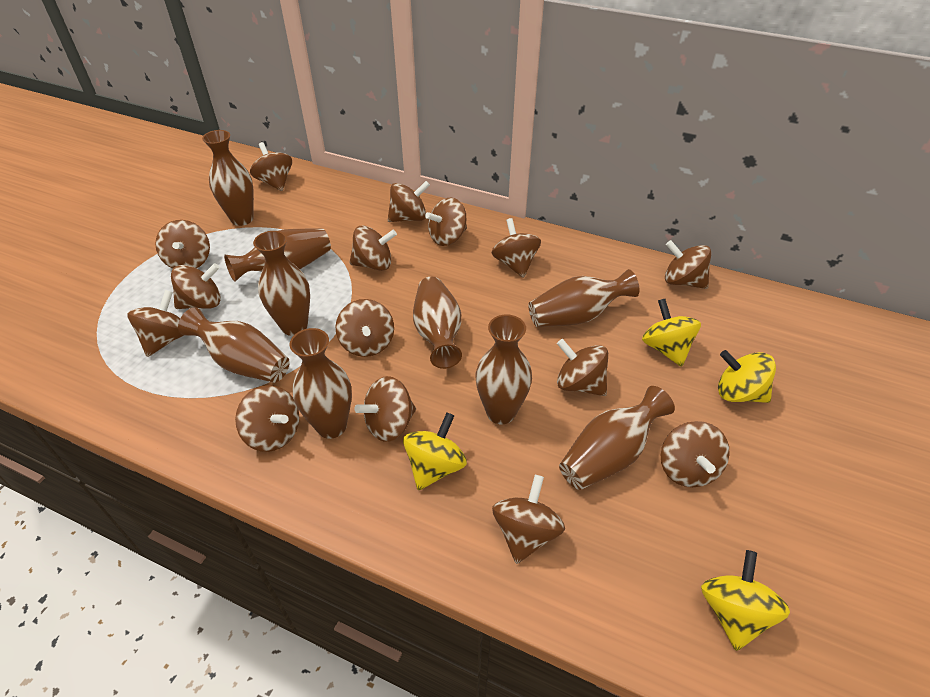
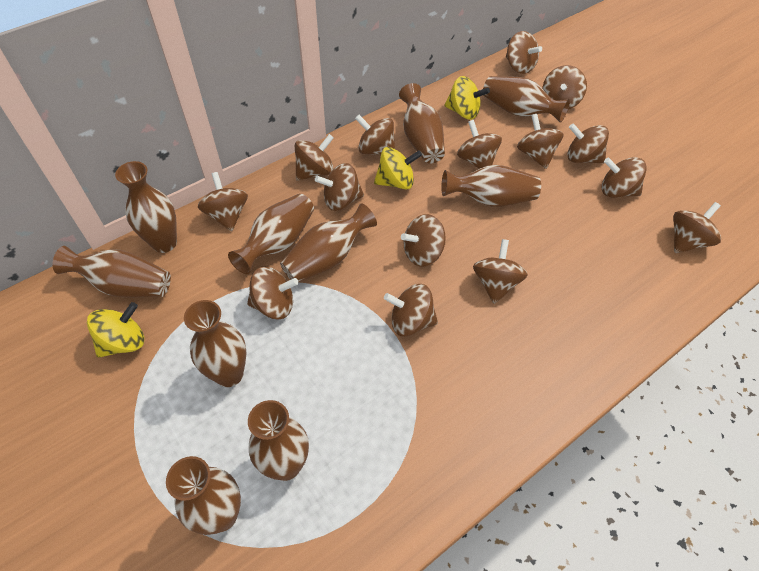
brown vase: [178,307,290,383] [202,130,254,226] [224,228,331,282] [253,231,310,336] [290,328,352,439] [413,277,462,369] [476,315,532,424] [528,269,639,327] [559,386,675,490] = 9 -> [53,246,171,297] [115,161,177,253] [166,456,241,535] [184,300,247,387] [228,194,314,274] [248,400,309,481] [280,203,377,282] [399,83,445,164] [441,165,541,207] [483,76,570,123] = 10
yellow spinning top: [403,413,467,490] [642,299,701,367] [701,550,790,651] [718,350,776,403] = 4 -> [87,302,144,358] [374,147,422,189] [444,76,490,120] = 3

